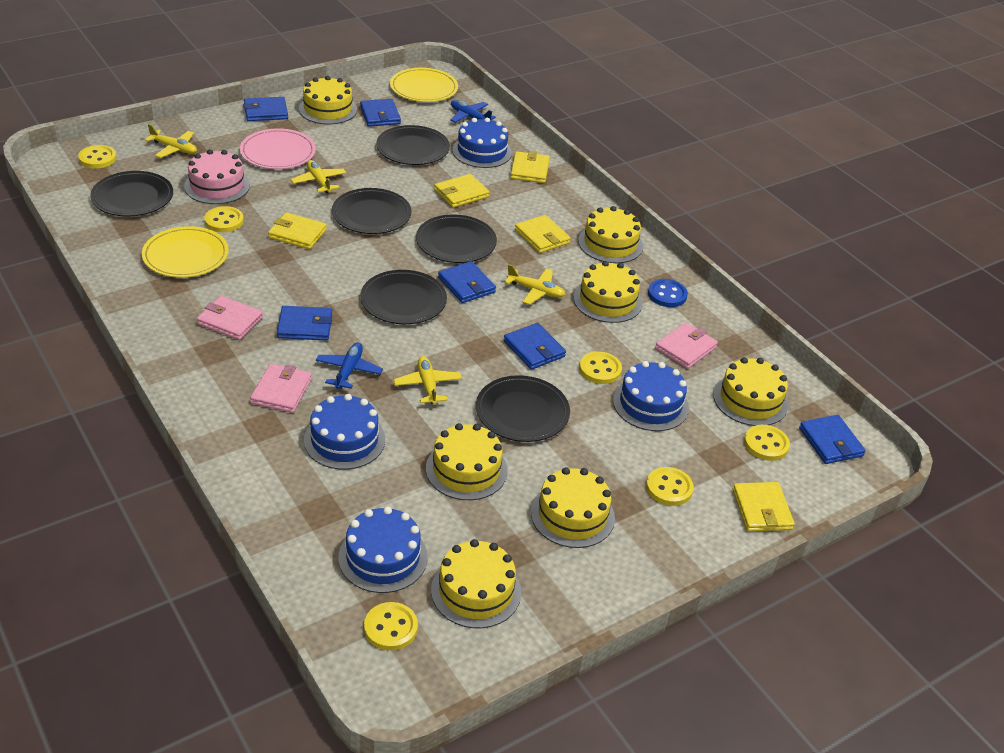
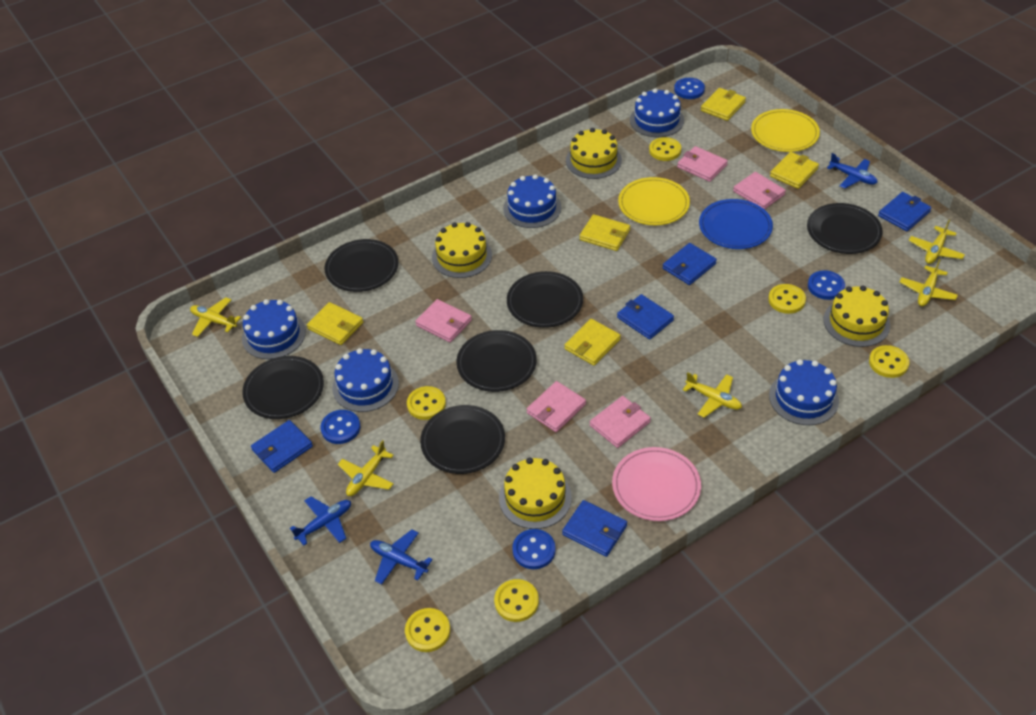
blue button: [648,279,688,307] = 1 -> [320,410,360,444] [512,529,556,569] [674,78,705,99] [808,271,845,300] = 4
blue cake: [304,394,385,470] [338,507,427,593] [452,118,512,168] [613,361,689,431] = 4 -> [242,299,306,359] [332,348,399,412] [503,174,561,228] [630,89,684,137] [769,359,839,425] = 5
blue plane: [316,342,383,389] [451,100,496,123] = 2 -> [290,496,351,546] [370,529,433,585] [827,153,878,188] = 3
blue plate: none = 0 -> [699,199,773,249] = 1
blue wallet: [244,97,288,121] [277,306,332,341] [360,99,401,127] [438,261,496,303] [504,323,566,370] [799,415,866,464] = 6 -> [251,420,313,473] [562,500,627,557] [617,294,674,340] [662,243,717,285] [878,192,931,231] = 5
pink cake: [184,149,250,204] = 1 -> none = 0
pink wallet: [197,296,263,340] [250,364,312,413] [655,322,718,369] = 3 -> [415,299,472,343] [527,381,586,432] [590,396,651,448] [677,146,728,182] [733,172,786,210] = 5
yellow cake: [299,76,357,124] [426,423,508,500] [431,539,521,628] [531,467,615,548] [574,261,642,323] [578,206,643,263] [713,357,789,426] = 7 -> [432,222,492,278] [499,457,572,529] [566,128,622,179] [823,286,890,347] = 4
yellow plane: [145,124,197,158] [291,160,346,194] [394,356,462,405] [505,264,565,305] = 4 -> [190,297,241,337] [338,440,394,496] [683,372,742,418] [899,259,958,306] [909,220,965,264] = 5

